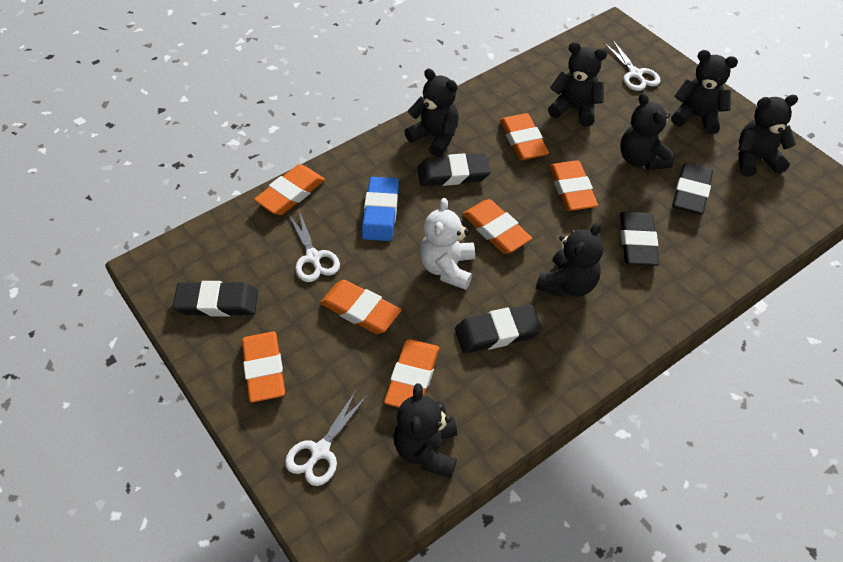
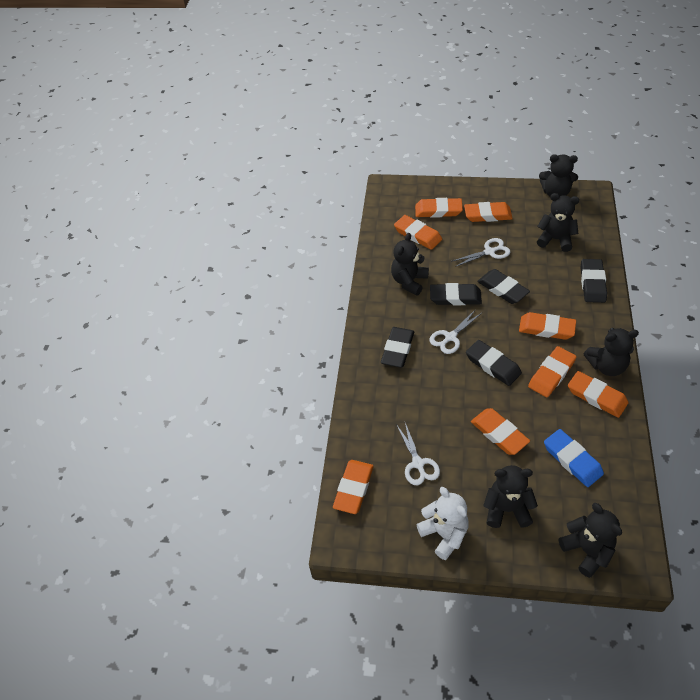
black teddy bear: [394,383,457,478] [404,68,459,157] [536,222,603,297] [548,42,607,126] [620,93,674,170] [671,50,738,134] [738,95,798,177] = 7 -> [391,233,429,296] [483,465,538,528] [537,193,579,252] [539,154,578,197] [559,503,622,578] [584,328,639,376] = 6
orange eraser: [242,331,285,403] [254,164,325,215] [320,280,401,334] [384,339,439,408] [463,199,532,254] [500,113,549,160] [549,160,598,211] = 7 -> [333,460,374,514] [394,215,442,250] [415,198,463,218] [464,202,513,222] [471,408,530,455] [519,312,576,340] [528,346,577,397] [568,371,629,418] = 8

